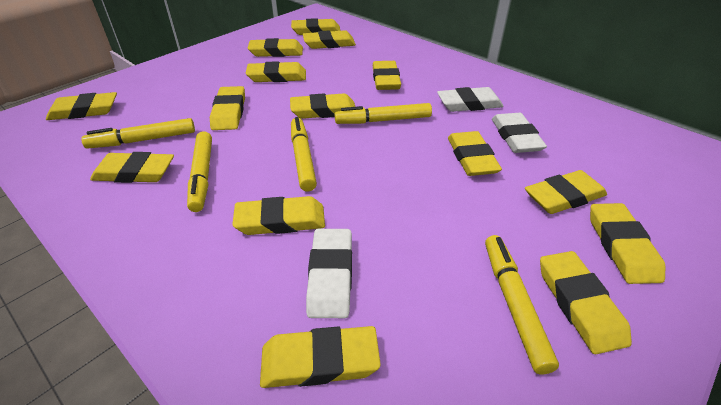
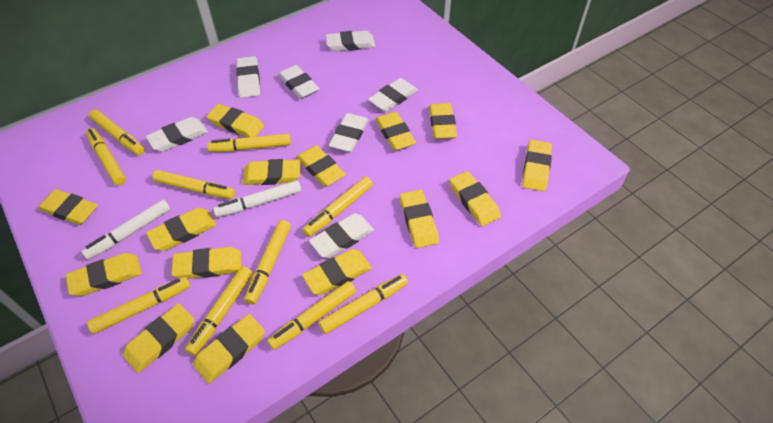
white eraser: [306,229,352,318] [437,87,504,112] [492,113,547,153] = 3 -> [146,117,208,152] [236,56,260,98] [278,65,320,99] [309,213,374,258] [326,31,375,51] [329,113,368,152] [368,78,418,112] = 7
white marker: none = 0 -> [81,200,170,260] [213,180,301,217] = 2
yellow marker: [81,118,195,149] [187,131,212,212] [291,117,317,191] [334,103,432,124] [485,235,559,374] = 5 -> [86,128,126,185] [87,277,190,334] [89,110,145,155] [152,170,235,199] [185,266,253,356] [207,134,291,152] [245,220,291,305] [267,281,356,350] [303,177,373,237] [318,274,408,334] = 10

